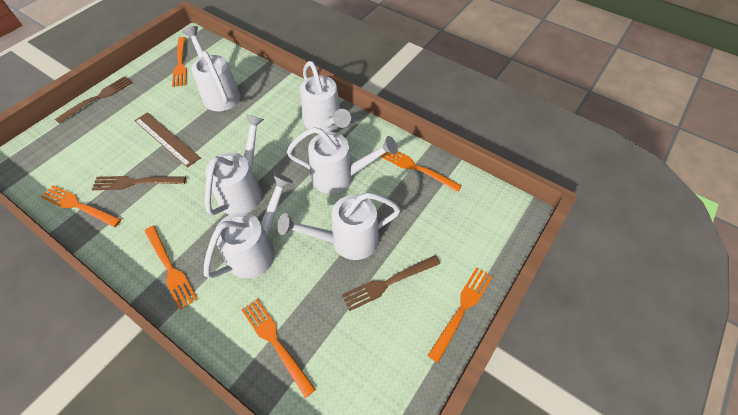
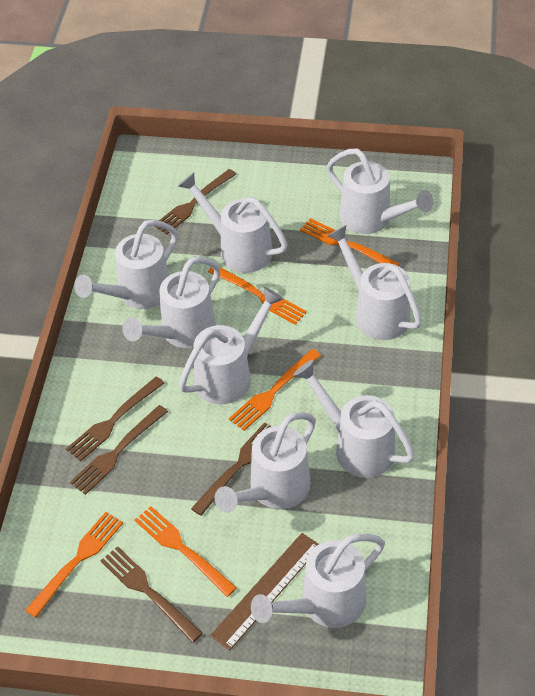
brown fork: [55,76,133,124] [92,176,186,190] [342,255,440,311] = 3 -> [66,376,164,462] [70,405,168,495] [100,546,203,643] [154,169,236,235] [191,422,272,516] = 5
orange fork: [41,185,121,227] [145,226,197,310] [172,37,187,87] [241,298,316,398] [380,152,462,192] [428,267,492,363] = 6 -> [25,512,123,618] [135,506,237,597] [208,267,307,325] [229,349,321,431] [300,218,400,266] = 5
white watering can: [183,26,241,111] [204,173,293,279] [205,115,264,216] [278,192,401,260] [287,127,398,194] [300,61,351,132] = 6 -> [74,220,178,309] [122,257,220,348] [178,172,288,273] [179,287,284,404] [215,412,316,513] [251,534,385,628] [294,360,415,478] [327,149,433,234] [327,225,422,340] = 9

